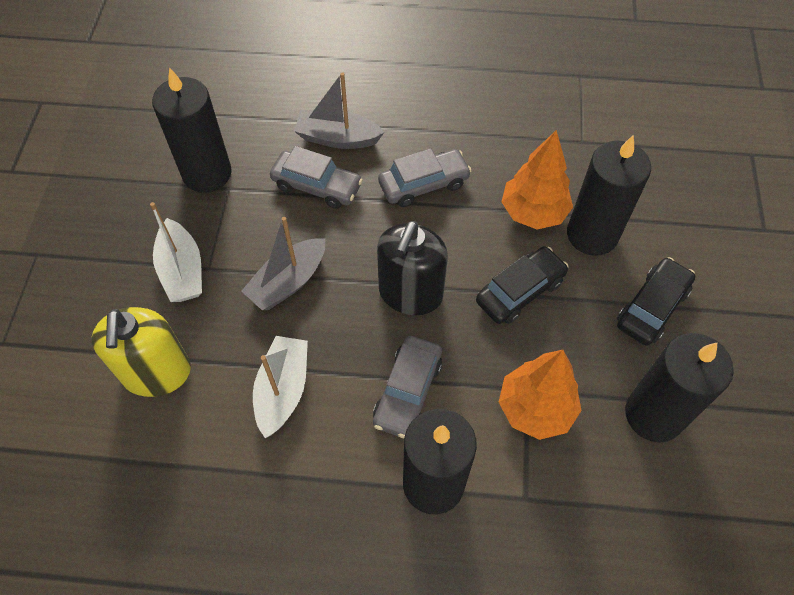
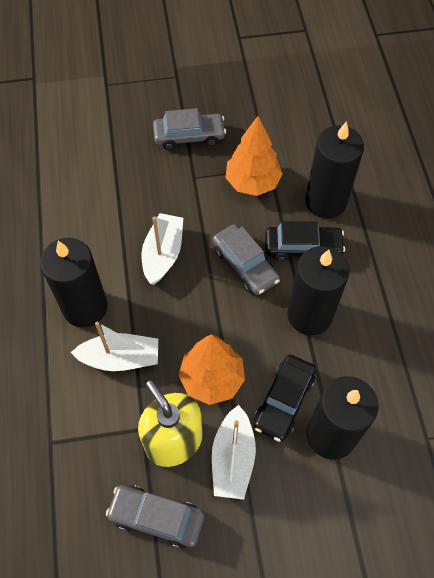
black soap dispenser: [377,221,448,315] = 1 -> none = 0
grey boat: [241,217,325,310] [294,72,385,149] = 2 -> none = 0
white boat: [150,202,202,302] [253,336,308,438] = 2 -> [71,322,158,371] [142,213,183,285] [212,405,256,500] = 3

